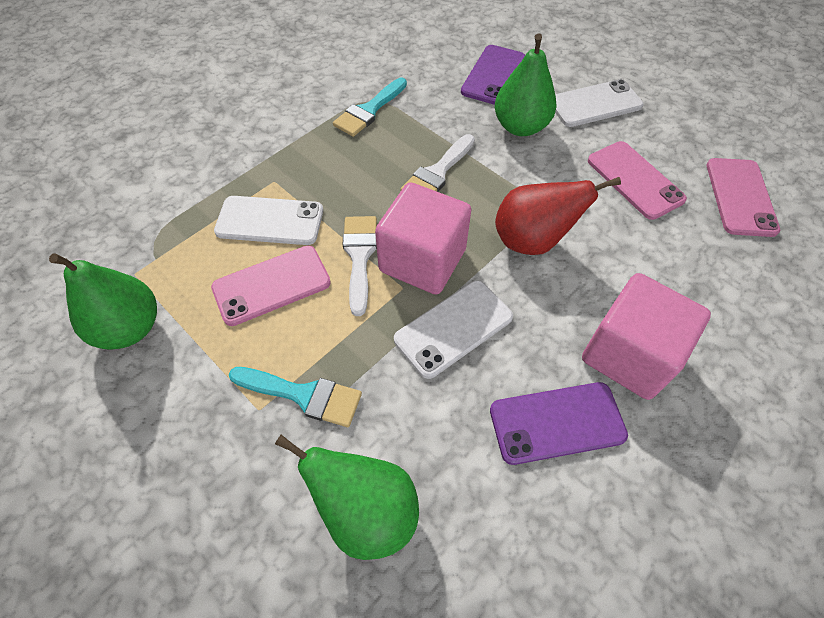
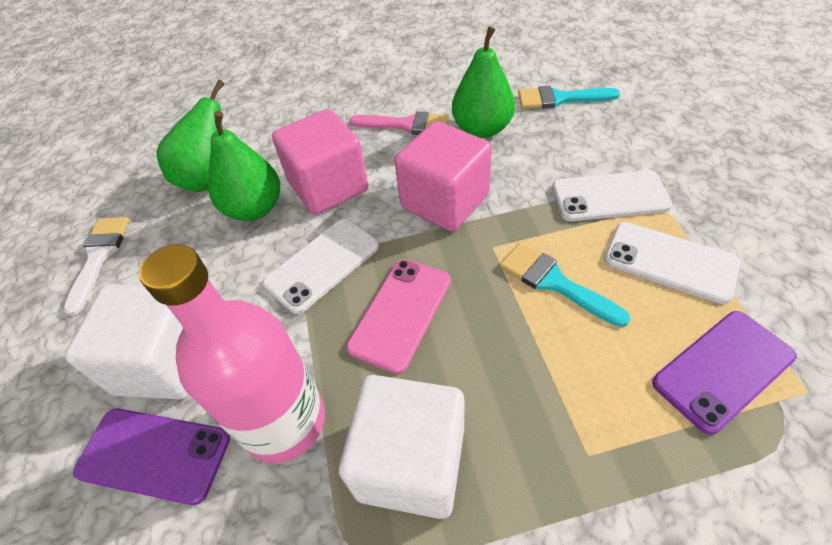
pink bottle: none = 0 -> [139,244,325,463] = 1
pink brush: none = 0 -> [349,111,449,135] = 1
pink phone: [211,245,331,326] [588,141,687,220] [707,158,780,237] = 3 -> [346,259,451,374] = 1
red pear: [495,177,621,255] = 1 -> none = 0
white brush: [343,216,377,316] [400,134,475,192] = 2 -> [64,217,130,316] = 1
white cube: none = 0 -> [65,284,188,399] [339,375,465,519] = 2

